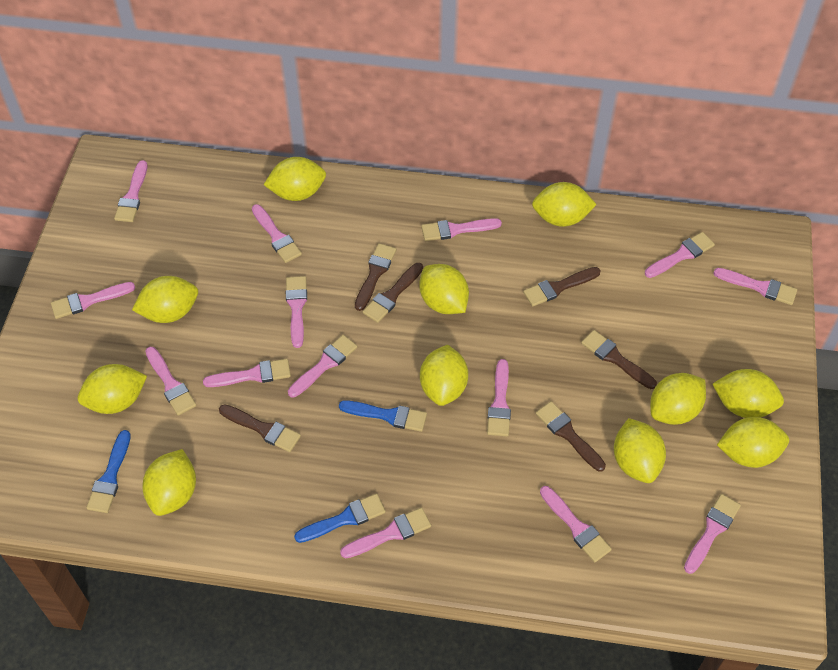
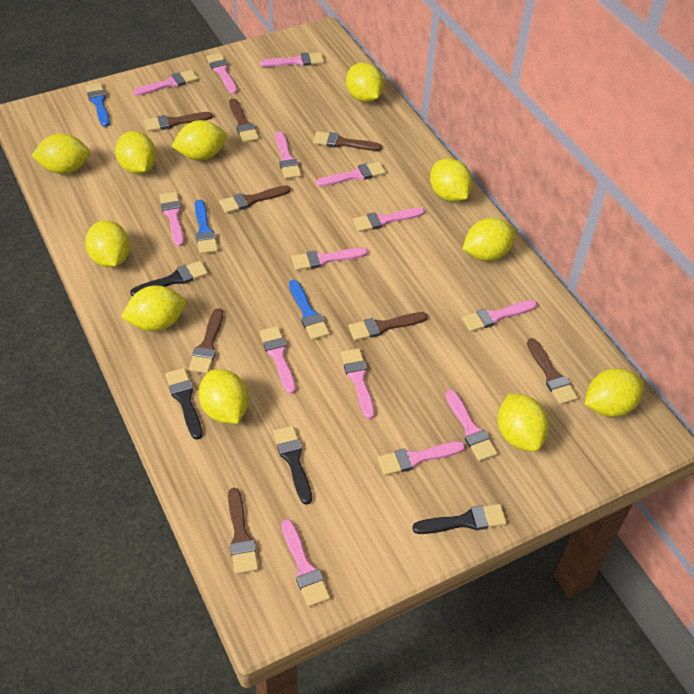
black brush: none = 0 -> [130,261,208,296] [165,368,203,440] [273,426,312,505] [412,504,507,534] = 4
brown brush: [219,404,301,452] [355,243,396,311] [363,263,423,323] [523,267,601,306] [536,401,606,472] [581,330,657,389] = 6 -> [144,112,213,132] [189,308,223,374] [219,185,291,213] [228,488,258,574] [229,99,259,143] [313,131,382,151] [348,312,428,341] [527,338,578,405] = 8

